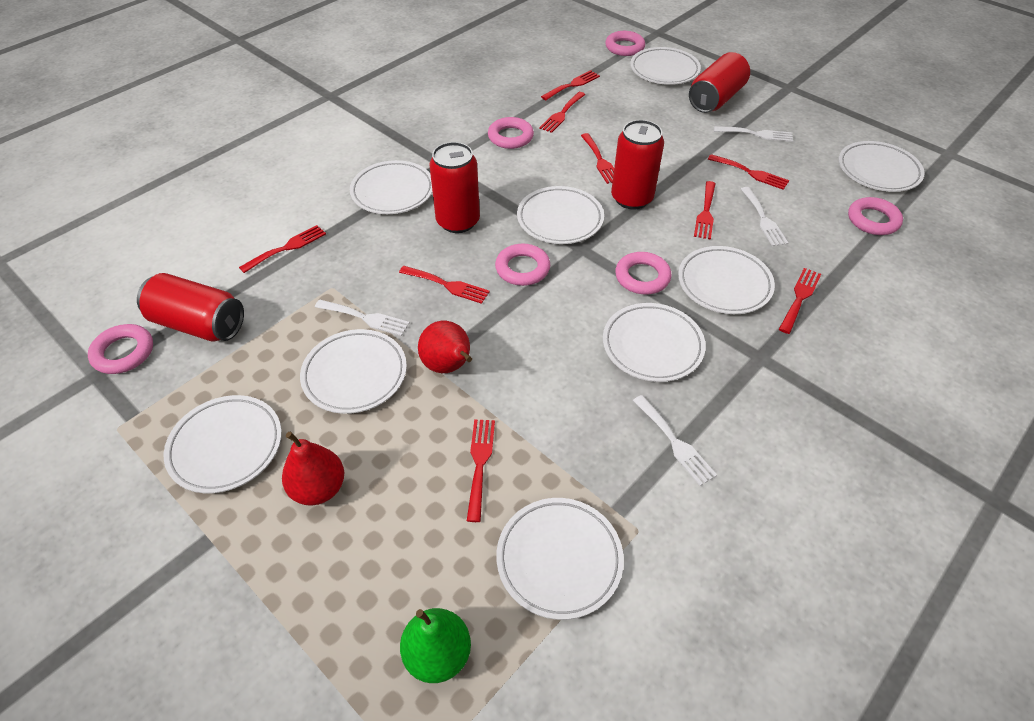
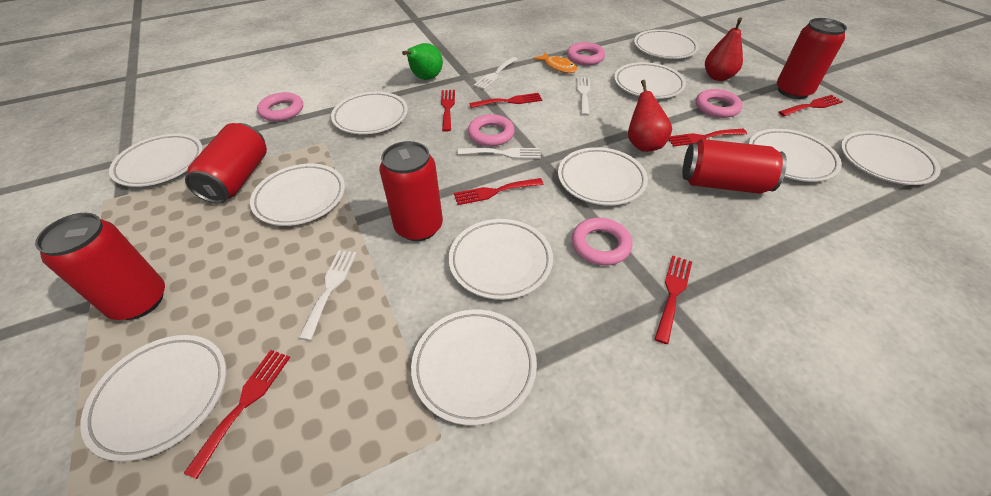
orange fish: none = 0 -> [533,52,577,73] = 1
pink ring: [88,324,153,374] [488,117,534,149] [495,244,550,286] [605,31,645,56] [615,252,671,295] [848,197,903,235] = 6 -> [257,92,303,121] [468,114,515,146] [567,42,605,65] [572,218,632,265] [696,89,743,118] = 5
red can: [137,273,244,342] [429,142,480,233] [611,120,664,209] [689,52,750,113] = 4 -> [35,213,165,320] [185,123,267,204] [379,141,443,241] [682,139,787,194] [777,18,847,99] = 5
red fork: [239,225,326,273] [399,266,490,304] [467,419,495,522] [539,92,586,133] [541,70,600,100] [581,133,614,184] [694,181,716,240] [708,154,789,190] [779,268,821,334] = 9 -> [184,350,290,479] [441,90,455,132] [454,178,544,205] [469,93,542,108] [655,256,692,344] [669,129,747,147] [778,95,843,116] = 7
white plate: [164,395,282,493] [300,329,407,414] [350,160,432,214] [496,498,624,620] [517,186,604,244] [603,303,706,382] [630,47,701,85] [678,246,775,314] [838,141,925,192] = 9 -> [80,335,226,462] [109,134,203,187] [250,164,345,226] [331,92,408,134] [411,310,537,426] [449,219,553,300] [558,147,648,205] [614,62,686,99] [634,29,699,59] [749,129,842,182] [841,131,941,185] = 11

